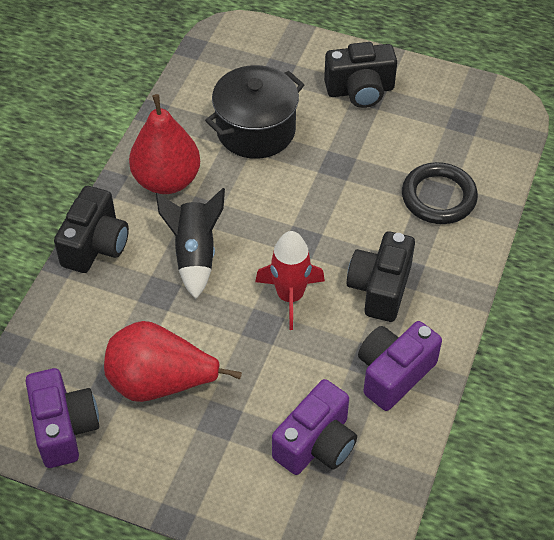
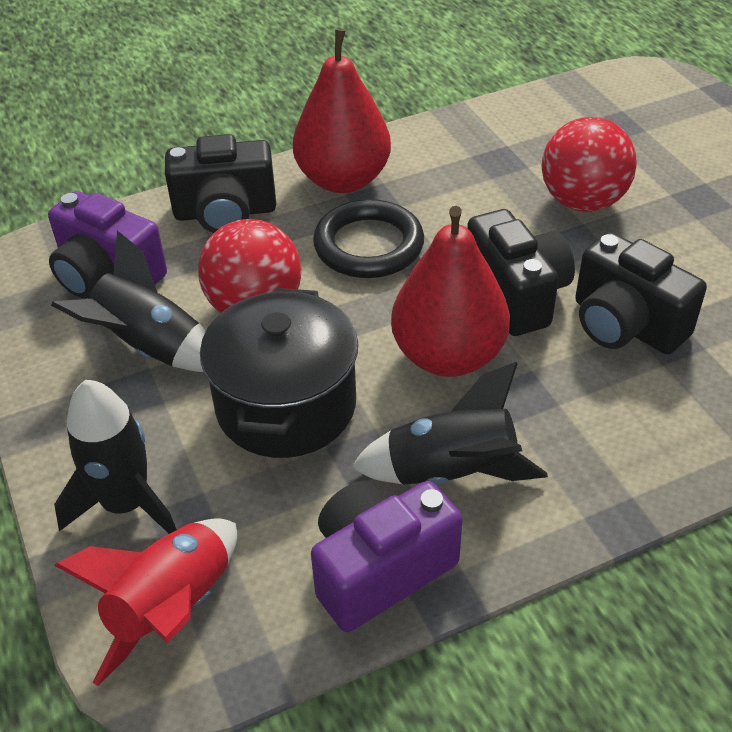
black rocket: [156,188,225,299] = 1 -> [51,231,206,372] [54,380,177,534] [352,362,548,485] = 3
purple camera: [26,368,99,468] [272,379,357,475] [358,321,442,411] = 3 -> [48,191,167,298] [311,481,463,632] = 2
red ball: none = 0 -> [198,219,301,313] [542,117,637,212] = 2

